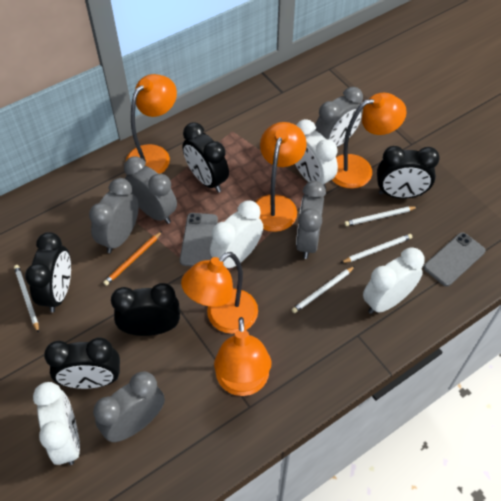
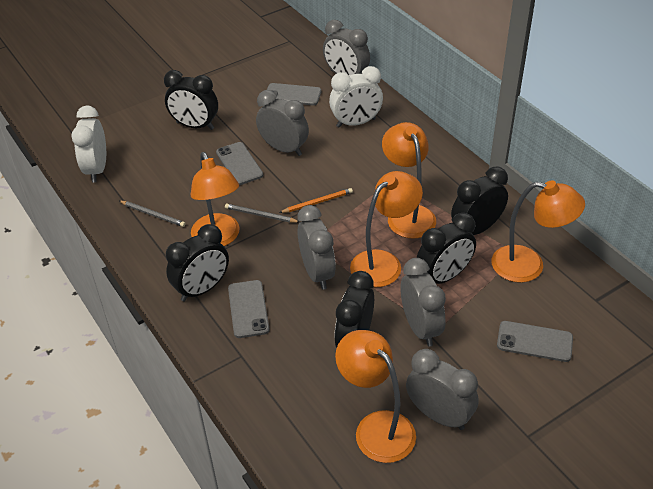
grey pencil: none = 0 -> [119,201,186,227] [225,204,300,223] = 2
grey phone: [180,213,218,266] [424,232,485,286] = 2 -> [216,142,263,185] [228,280,270,338] [267,83,321,105] [497,321,573,362] = 4
white clock: [33,382,80,465] [210,201,263,268] [295,119,338,189] [363,247,424,314] = 4 -> [71,105,106,183] [329,66,383,128] = 2
white pencil: [14,265,39,333] [292,266,355,313] [341,234,412,263] [344,206,417,226] = 4 -> none = 0

